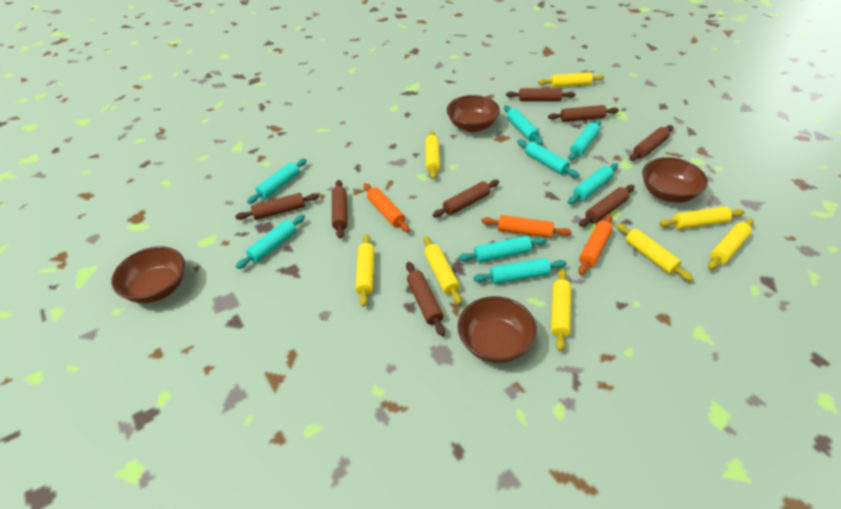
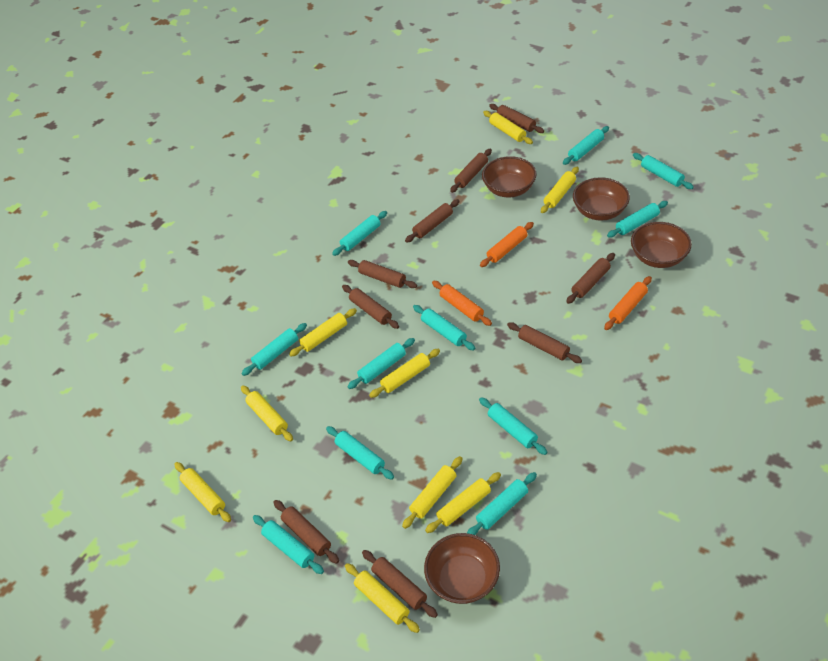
brown rolling pin: [235,193,319,220] [332,180,348,238] [406,262,445,336] [433,180,499,217] [506,88,576,101] [548,105,619,122] [579,185,635,227] [629,125,673,161] = 8 -> [273,500,339,564] [342,285,399,329] [348,260,417,288] [362,550,438,618] [405,199,460,243] [450,149,492,193] [489,104,544,133] [507,322,582,363] [566,253,615,304] = 9
turquoise rolling pin: [236,215,305,269] [247,159,307,204] [458,236,547,263] [473,258,567,284] [504,105,543,145] [517,140,579,178] [568,120,601,161] [568,163,618,204] = 8 -> [241,323,307,376] [253,515,324,574] [326,426,394,480] [332,211,387,256] [347,338,415,389] [413,305,475,350] [467,472,537,535] [479,397,547,455] [563,126,609,165] [607,201,668,238] [633,153,694,189] = 11
yellow rolling pin: [355,234,374,307] [423,236,462,305] [425,130,440,179] [538,72,604,88] [551,269,571,351] [616,223,693,281] [659,207,745,229] [708,218,754,269] = 8 -> [174,462,231,522] [241,385,293,442] [289,308,357,357] [345,563,420,633] [369,349,440,398] [402,456,462,529] [425,472,501,533] [483,111,533,144] [541,167,579,213] = 9

